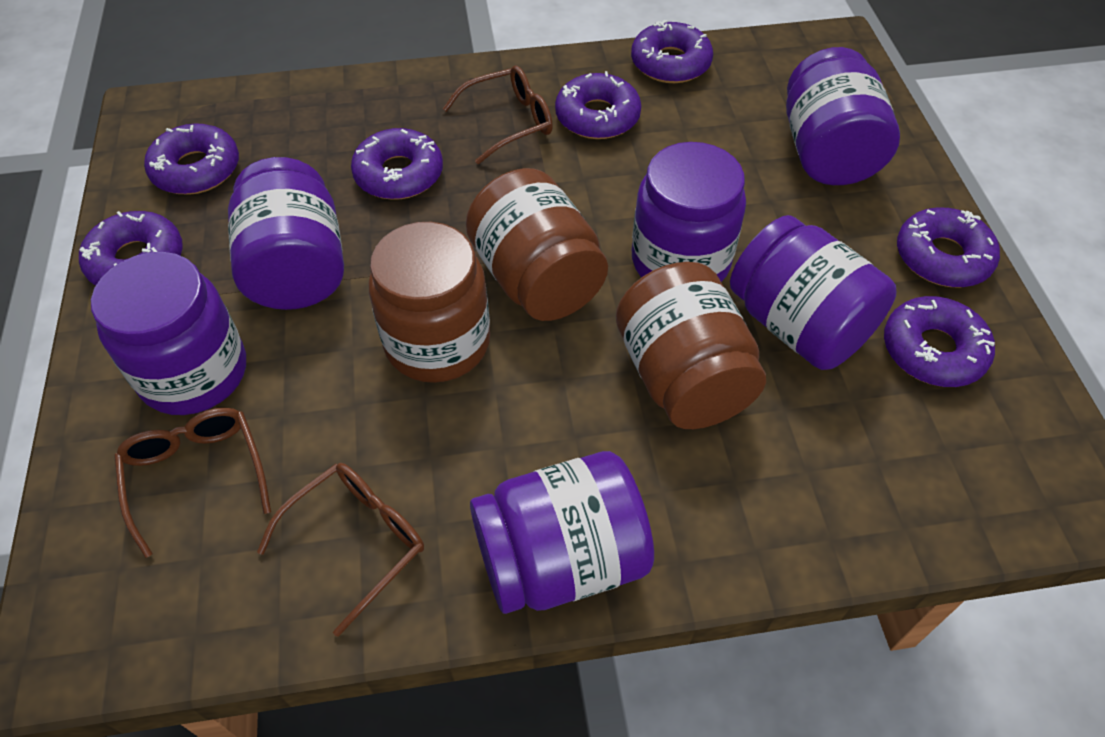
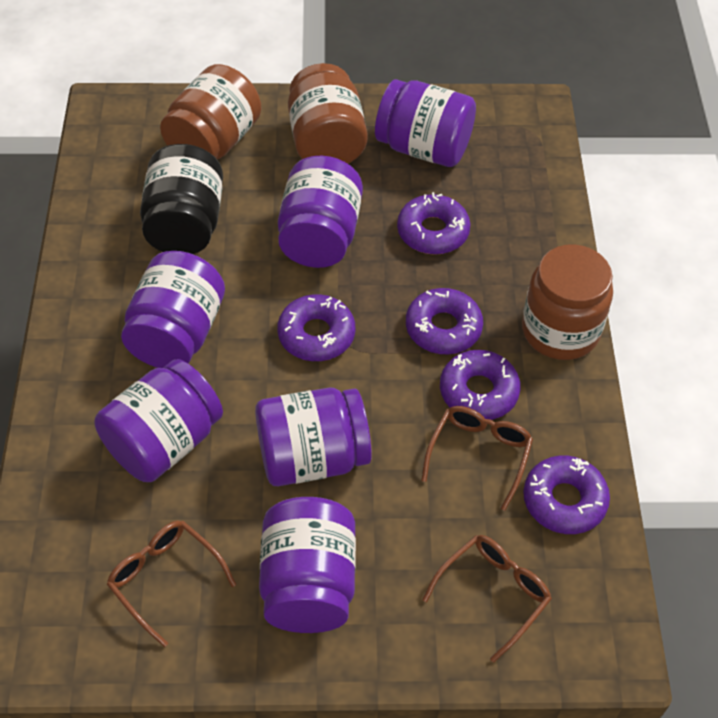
black jar: none = 0 -> [140,144,223,254] = 1
purple donut: [79,211,183,286] [144,123,239,195] [351,128,443,200] [555,71,641,139] [631,20,713,83] [884,296,995,387] [897,208,1000,287] = 7 -> [277,294,355,361] [397,192,471,255] [406,288,483,354] [440,350,521,420] [523,455,610,534] = 5

